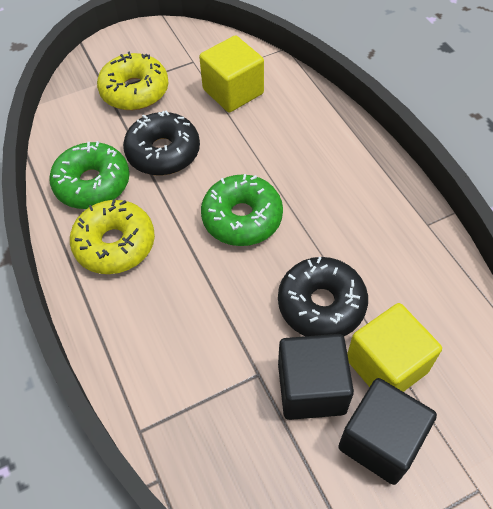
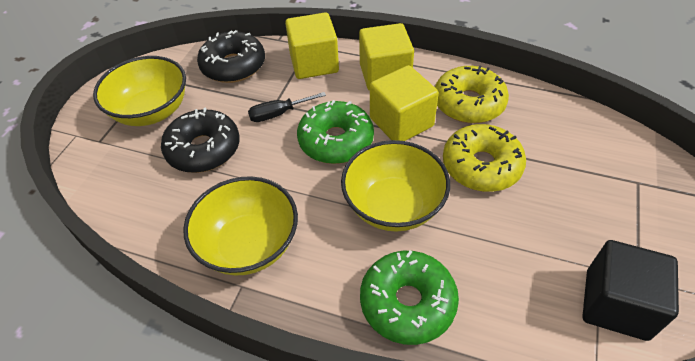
black cube: [278,334,354,420] [338,378,437,485] = 2 -> [583,240,679,341] = 1
black screwdriver: none = 0 -> [248,92,326,122] = 1
yellow bowl: none = 0 -> [93,56,186,126] [183,176,298,276] [341,140,450,232] = 3
yellow cube: [199,35,264,112] [347,303,442,392] = 2 -> [285,13,339,79] [359,23,414,91] [370,65,439,141] = 3

